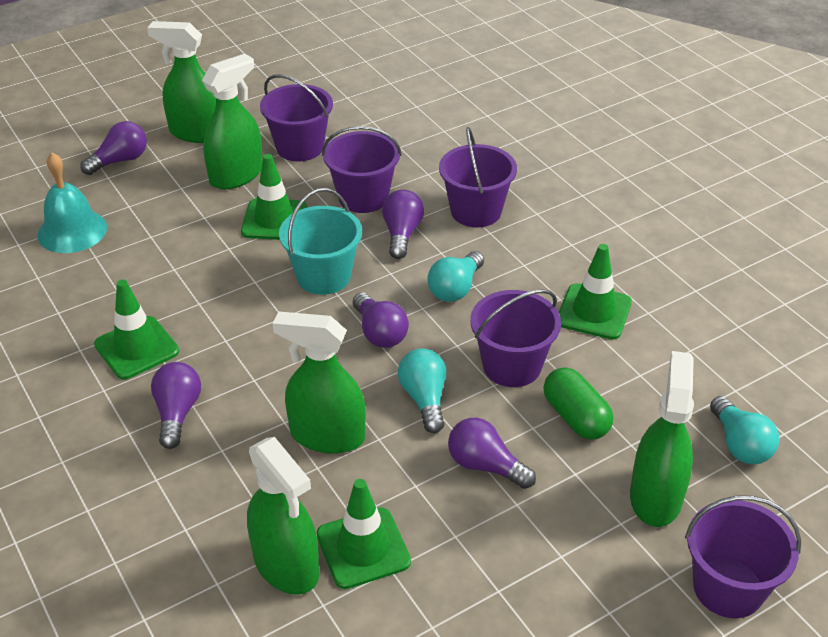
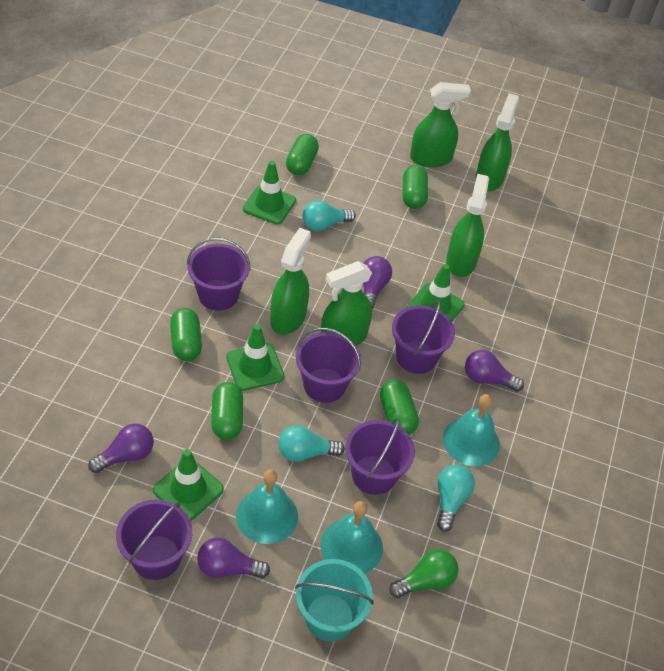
green capsule: [543,368,613,440] = 1 -> [170,308,202,361] [211,382,243,440] [286,134,319,176] [380,380,419,435] [403,165,428,209] = 5
green light bulb: none = 0 -> [389,549,459,598] = 1
purple light bulb: [80,121,147,175] [151,362,201,449] [353,292,409,348] [382,190,424,259] [448,418,536,489] = 5 -> [88,424,154,473] [197,538,270,578] [363,256,392,309] [465,350,524,392] = 4
turquoise bell: [37,152,107,253] = 1 -> [236,469,298,544] [321,501,383,574] [443,394,500,466] = 3

